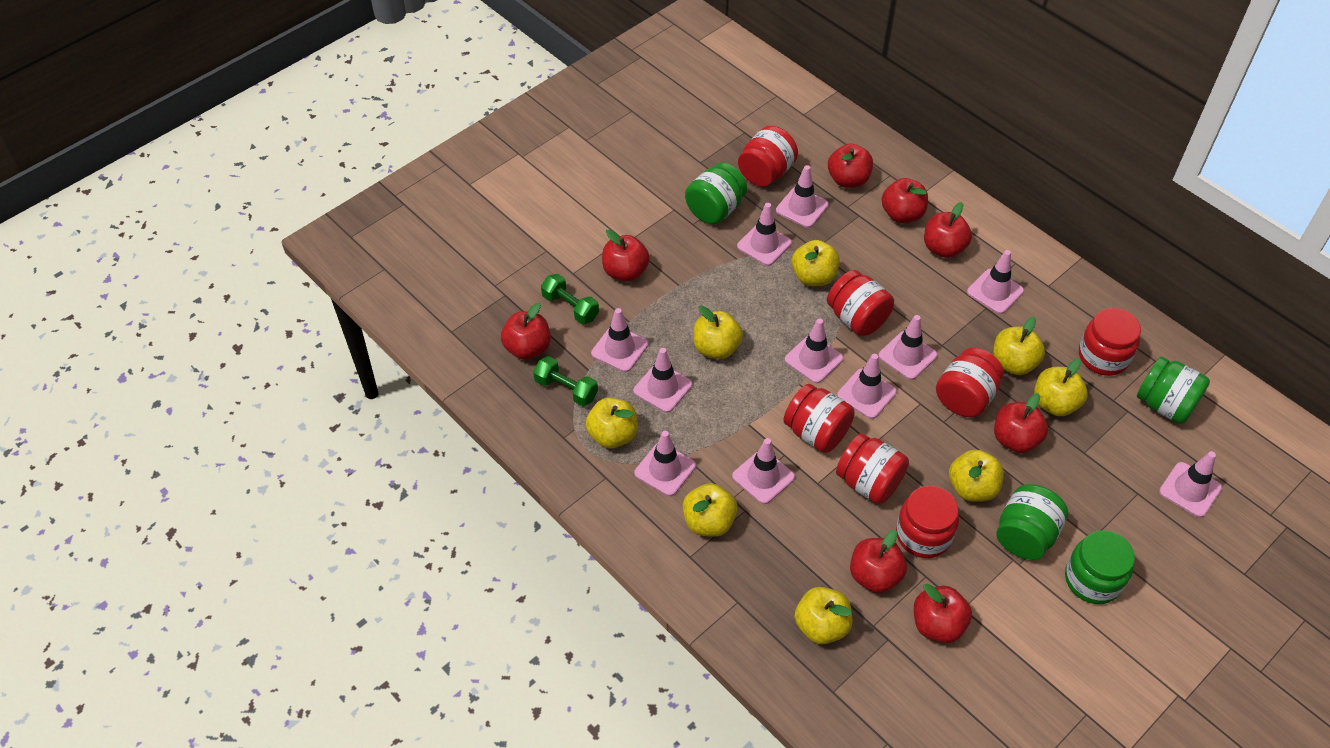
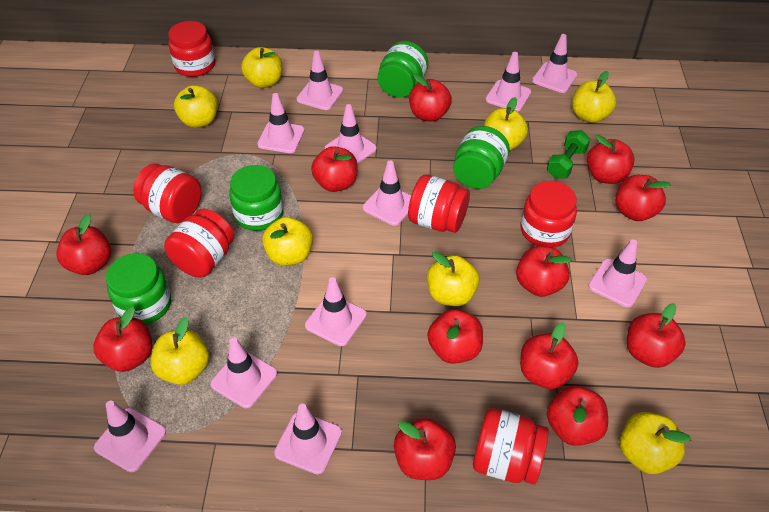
green dumbbell: [533,356,598,406] [541,274,599,324] = 2 -> [547,130,590,179] = 1
red apple: [501,303,551,360] [602,230,650,282] [828,143,873,188] [850,530,907,593] [881,178,928,223] [914,584,972,643] [924,202,972,258] [994,393,1048,453] = 8 -> [56,214,111,275] [93,306,153,372] [311,146,358,192] [394,418,456,480] [409,74,452,122] [427,309,483,364] [516,246,572,297] [520,322,578,389] [547,386,608,446] [587,134,635,184] [615,175,671,221] [627,303,686,368] = 12
red jar: [738,126,798,187] [783,384,855,453] [827,270,894,336] [836,433,909,504] [896,486,959,558] [936,348,1004,417] [1079,308,1141,376] = 7 -> [133,163,201,223] [164,208,234,277] [168,21,215,77] [408,174,470,233] [473,408,549,484] [521,181,577,248] = 6

